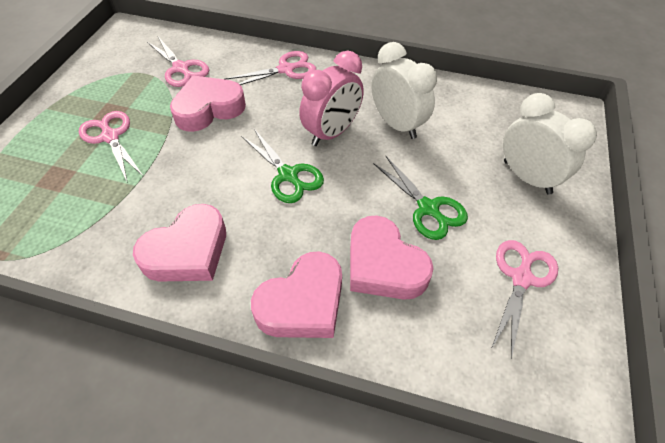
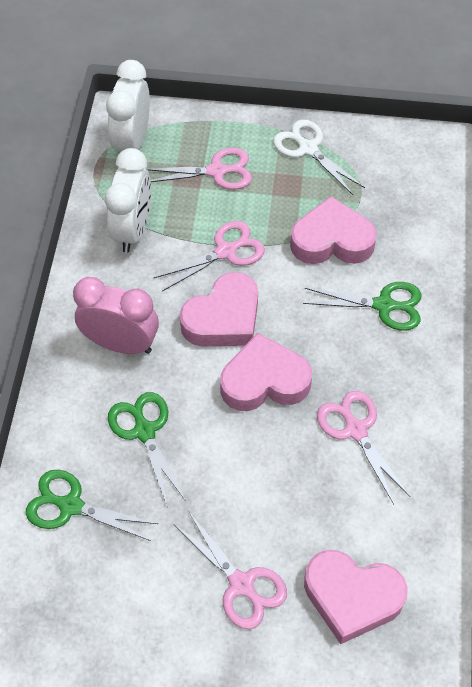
green scissors: [241,129,324,203] [373,156,468,240] = 2 -> [26,470,158,541] [108,392,185,508] [303,282,422,331] = 3
white scissors: none = 0 -> [273,119,365,195] = 1

